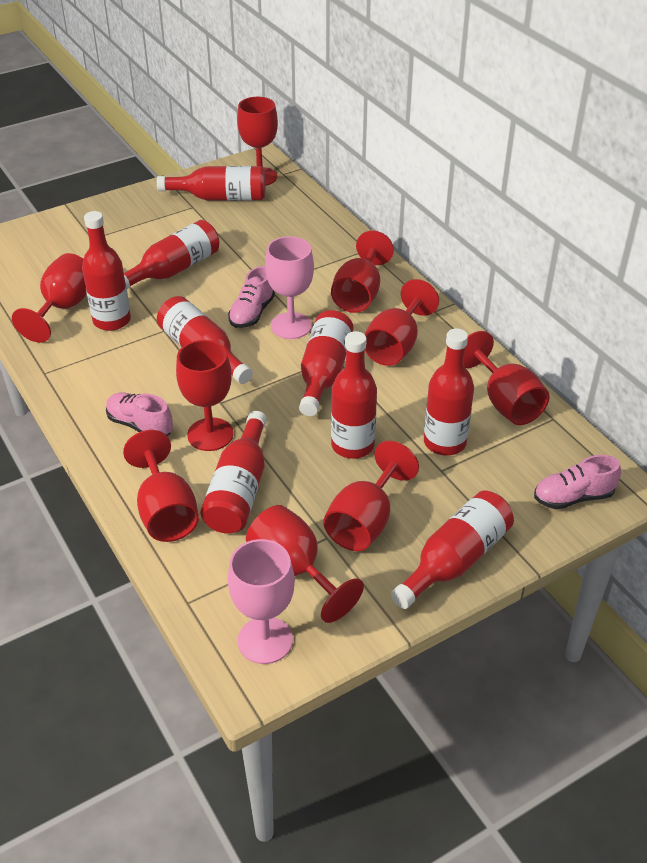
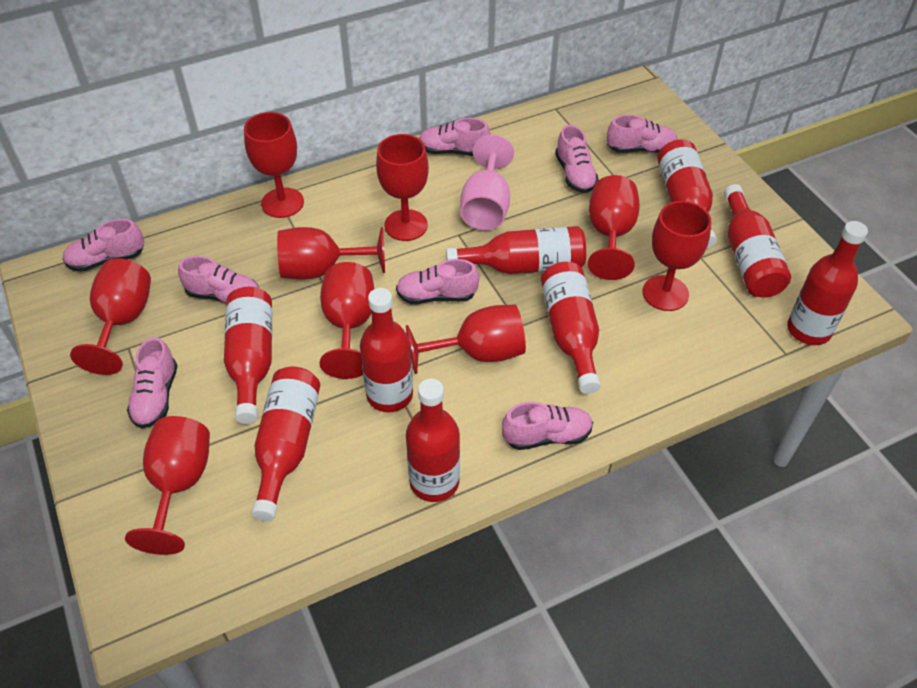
pink goblet: [228,539,295,664] [265,236,314,339] = 2 -> [460,135,514,231] = 1
pink shoe: [106,393,173,436] [228,266,275,328] [534,455,621,509] = 3 -> [63,219,144,272] [127,337,177,428] [178,256,259,303] [396,259,479,304] [419,118,491,156] [502,402,593,450] [555,125,599,193] [607,115,678,153] = 8

